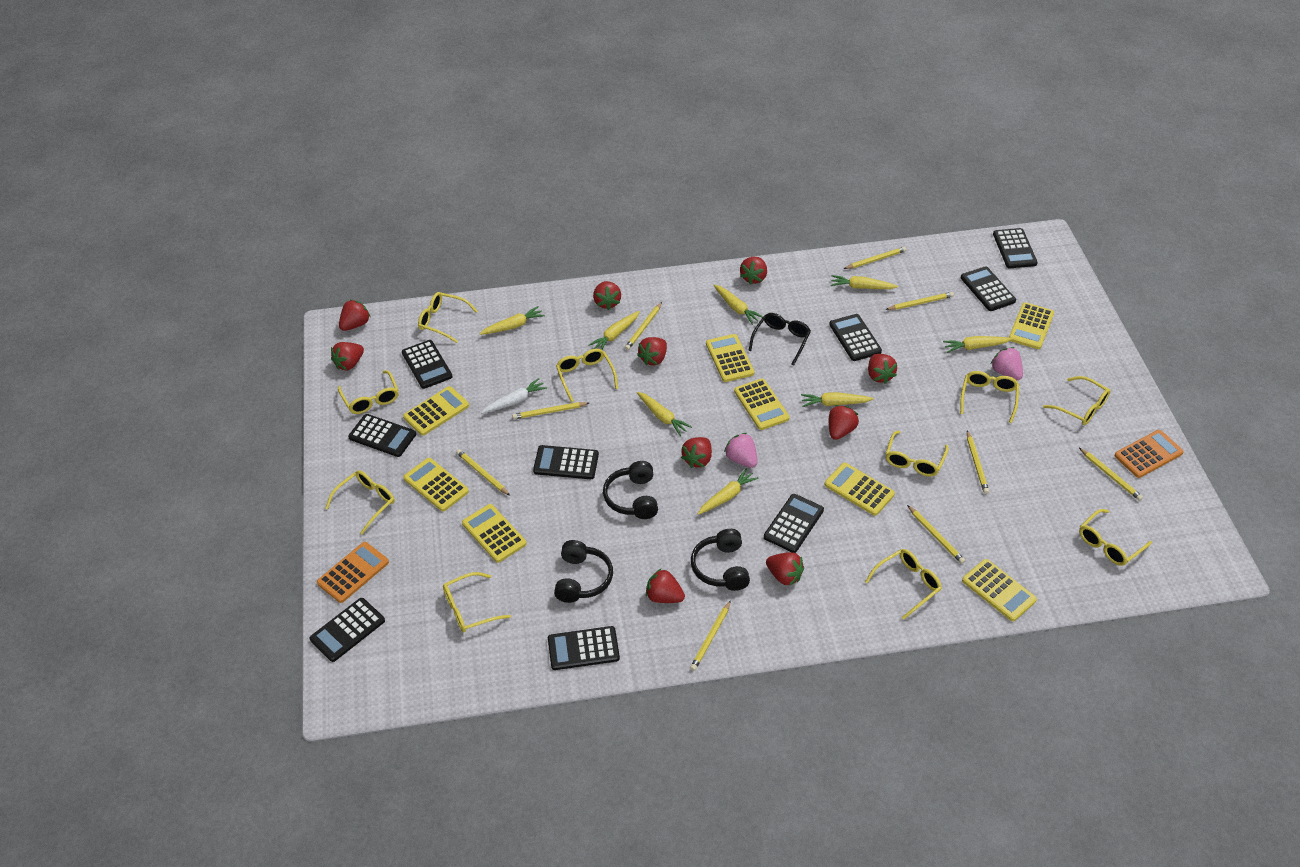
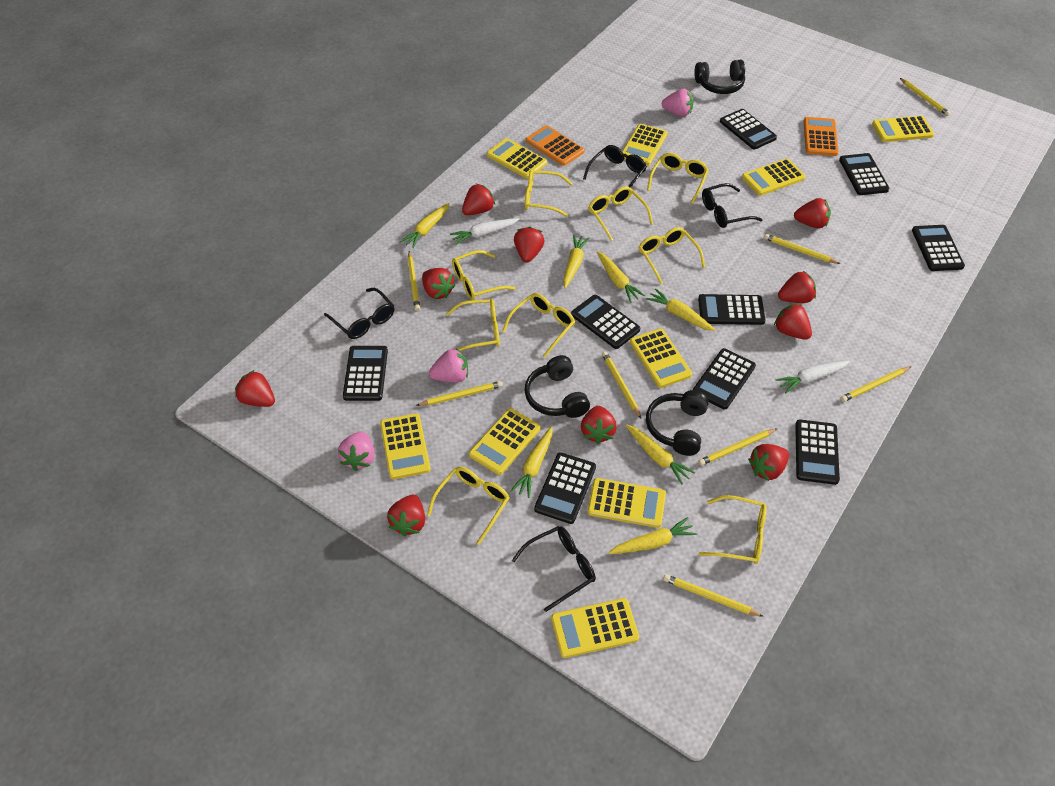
black glasses: [748,313,811,366] = 1 -> [324,288,394,339] [512,526,596,612] [583,145,647,188] [702,183,763,228] = 4
pink strawberry: [724,433,758,468] [991,347,1023,380] = 2 -> [338,431,375,471] [429,348,468,383] [662,89,693,117] = 3
white carrot: [481,378,547,414] = 1 -> [450,218,519,245] [776,361,850,394] = 2
yellow calculator: [403,386,469,436] [403,458,469,511] [462,504,526,563] [706,334,754,382] [734,379,790,430] [825,463,895,516] [962,559,1037,621] [1009,302,1054,349] = 8 -> [380,413,431,479] [469,408,540,475] [487,138,547,179] [551,598,639,658] [588,478,666,528] [622,124,667,166] [630,328,692,388] [742,159,806,196] [872,116,934,142] = 9
yellow carrot: [479,306,545,335] [588,311,640,350] [637,392,692,436] [698,468,759,515] [713,285,763,325] [801,392,874,407] [831,275,898,289] [943,336,1012,353] = 8 -> [400,203,450,248] [510,426,553,498] [563,235,590,288] [597,251,645,303] [608,517,697,554] [626,424,696,484] [646,289,715,331] = 7
yellow glasses: [325,470,395,535] [338,370,399,414] [418,292,478,343] [443,572,511,633] [556,349,618,402] [865,549,942,619] [886,431,949,476] [960,371,1019,423] [1043,376,1110,425] [1079,509,1152,566] = 10 -> [427,467,509,545] [446,299,500,351] [452,250,516,300] [502,293,575,357] [525,170,573,217] [588,186,653,241] [639,227,705,284] [647,153,709,204] [699,495,767,564] = 9
yellow pencil: [456,449,510,496] [512,402,589,419] [625,302,662,350] [690,600,731,671] [844,247,907,269] [885,292,954,310] [907,505,965,564] [967,430,989,494] [1079,448,1143,501] = 9 -> [407,251,420,311] [416,381,503,406] [602,351,641,419] [663,574,764,617] [698,428,778,466] [764,234,840,264] [840,367,911,402] [900,78,950,116] = 8

